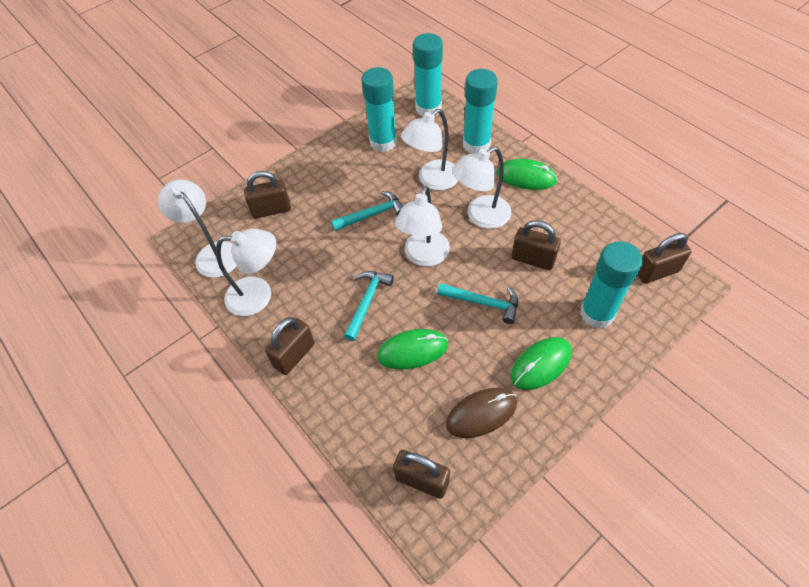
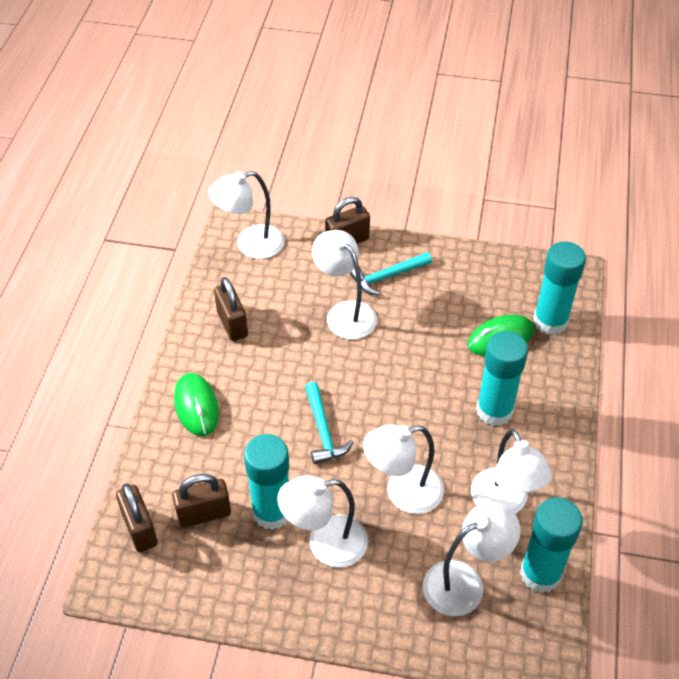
brown mouse: [446,388,517,438] = 1 -> none = 0
brown padlock: [244,171,291,218] [265,317,315,375] [393,450,450,499] [512,220,561,270] [637,233,692,284] = 5 -> [116,484,158,552] [172,474,231,528] [214,277,248,341] [325,197,370,244] = 4
green mouse: [377,329,448,369] [497,159,558,190] [511,337,572,390] = 3 -> [174,373,219,436] [467,315,534,356] = 2
turquoise hammer: [331,191,403,231] [344,271,394,341] [437,283,518,324] = 3 -> [305,382,353,464] [350,252,432,295] = 2
white lamp: [158,179,237,278] [216,229,276,316] [395,186,450,266] [401,109,458,190] [452,147,511,229] = 5 -> [208,171,285,259] [277,475,368,567] [312,230,377,339] [363,424,444,514] [423,502,521,616] [471,429,552,514] = 6

